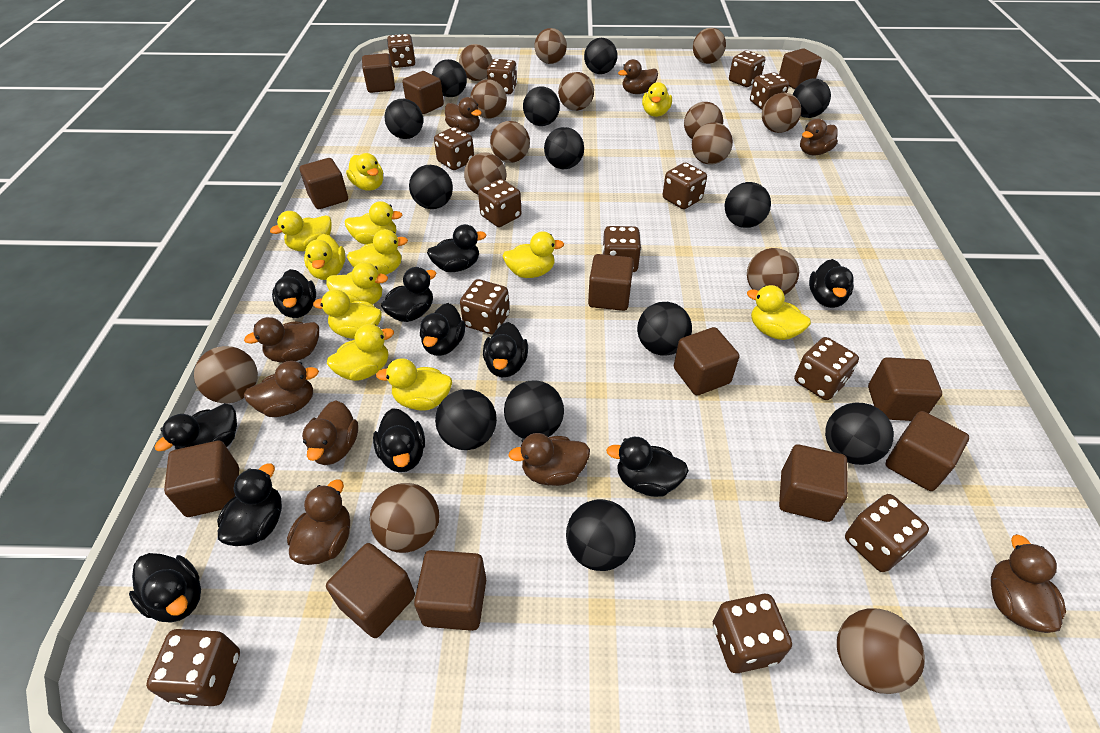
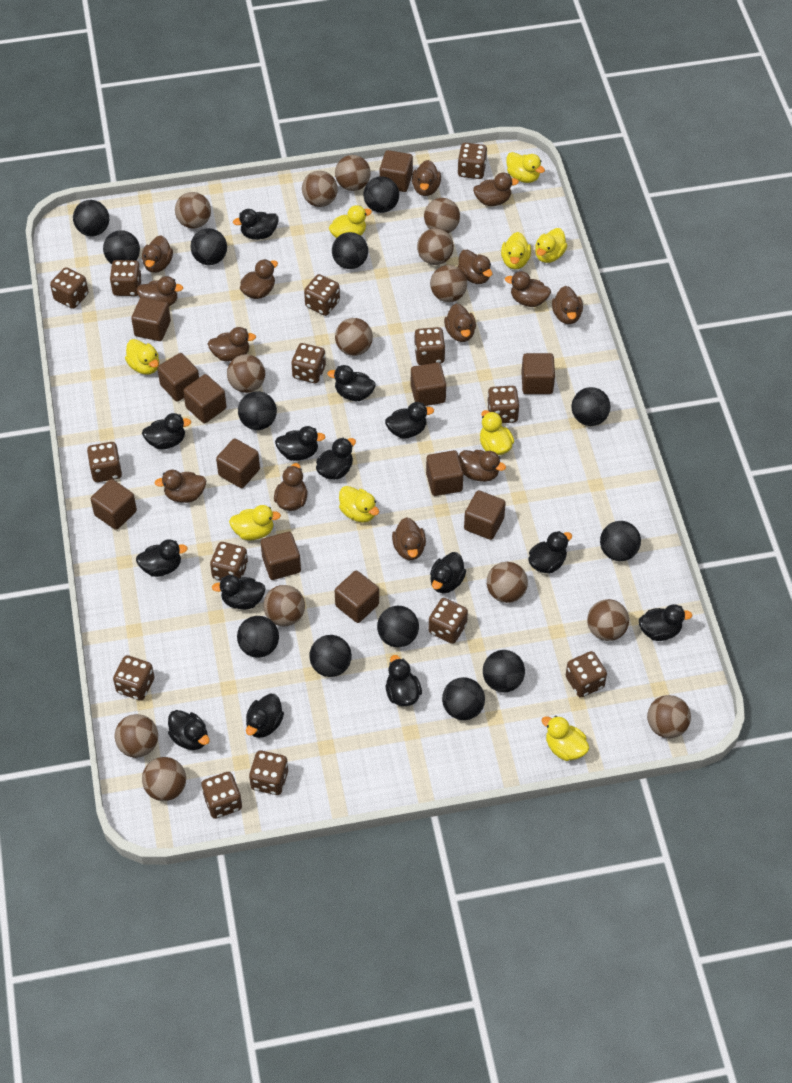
black duck: [129,553,201,623] [155,403,237,451] [217,464,282,546] [272,269,316,318] [373,408,425,472] [381,267,437,322] [420,303,465,356] [427,224,487,272] [483,322,528,378] [606,437,689,497] [809,259,854,308] = 11 -> [136,539,188,577] [142,413,191,450] [168,710,210,750] [212,575,266,610] [233,209,279,240] [246,694,284,738] [275,426,325,461] [316,438,356,480] [327,365,376,401] [385,402,434,439] [385,655,422,706] [430,552,466,593] [528,531,572,574] [638,604,693,641] = 14
brown dice: [146,629,240,706] [387,34,416,68] [434,127,474,170] [460,279,510,335] [478,179,521,227] [487,59,517,94] [602,226,641,272] [663,162,707,209] [713,594,792,673] [729,50,765,87] [750,73,789,110] [794,337,859,400] [845,494,929,572] = 13 -> [50,267,89,309] [87,442,122,482] [110,260,142,296] [113,655,155,701] [201,772,242,819] [210,542,248,581] [249,750,288,795] [291,343,326,383] [304,274,340,316] [414,327,445,365] [429,598,468,644] [458,143,487,179] [487,386,519,423] [566,651,607,698] = 14
brown duck: [244,317,319,363] [244,361,319,417] [287,480,350,565] [302,400,358,465] [445,97,482,133] [508,433,590,486] [618,59,658,94] [800,118,838,155] [991,534,1066,633] = 9 -> [137,276,183,306] [142,235,173,273] [155,470,206,503] [208,327,256,361] [240,259,278,299] [274,463,308,511] [392,517,426,560] [412,160,441,196] [444,303,476,342] [457,250,492,284] [459,450,506,482] [473,173,519,206] [505,271,551,307] [552,286,583,324] = 14
yellow duck: [270,211,332,251] [304,234,345,280] [313,290,382,339] [327,262,388,304] [327,324,394,381] [345,201,402,245] [346,153,383,191] [347,229,408,275] [376,358,452,411] [503,231,564,278] [642,82,672,117] [747,285,811,340] = 12 -> [125,339,159,375] [229,505,281,540] [329,205,372,238] [339,486,379,522] [480,410,514,455] [501,232,531,269] [506,152,545,183] [535,228,567,263] [541,716,589,761] = 9

